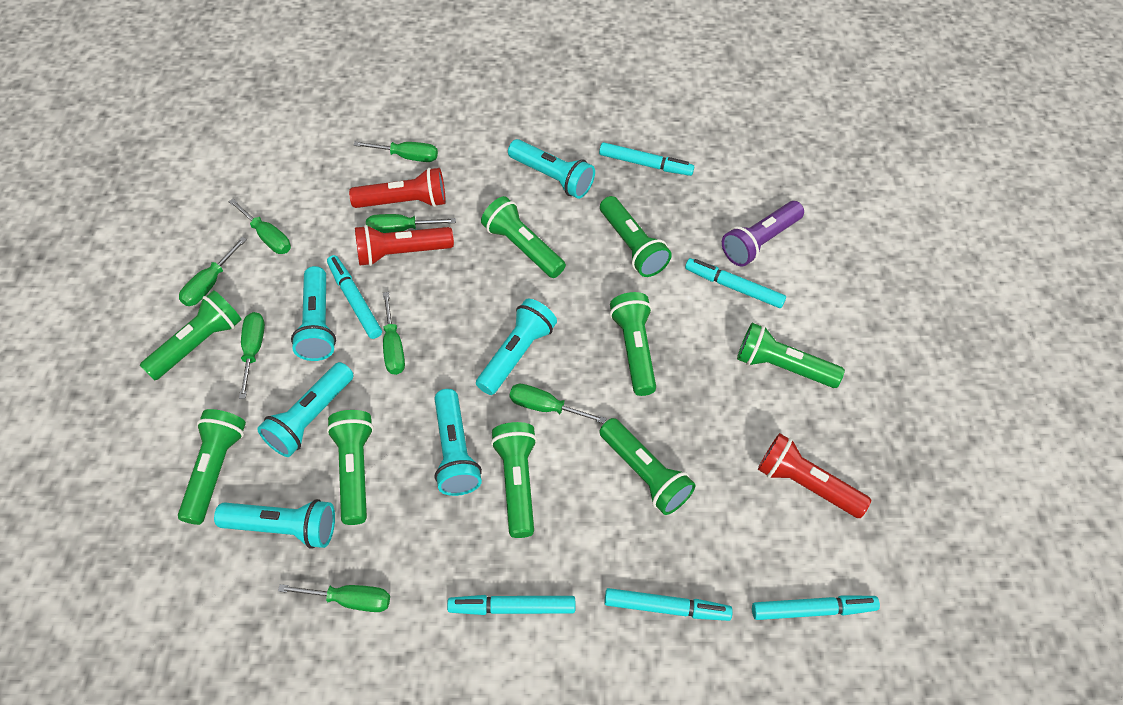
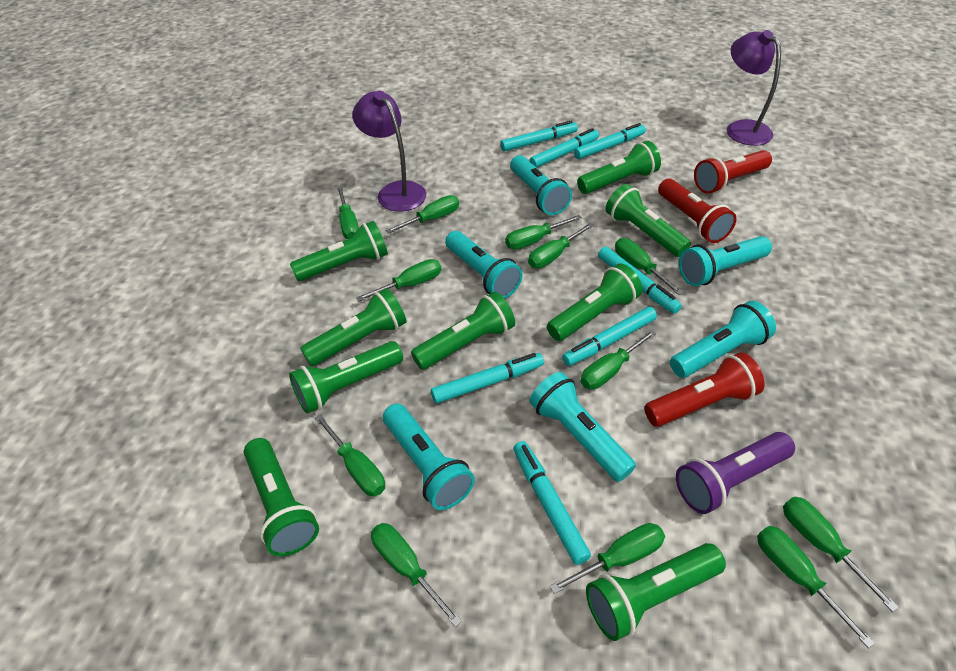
green screwdriver: [179,237,247,306] [229,199,291,254] [239,312,265,399] [278,584,390,612] [353,141,438,162] [366,214,456,233] [383,292,405,375] [509,384,607,424] = 8 -> [315,414,385,496] [337,187,359,239] [356,259,441,302] [371,523,462,627] [386,195,459,234] [505,215,582,250] [528,223,594,268] [550,523,665,594] [581,330,657,389] [615,238,683,295] [757,526,875,648] [783,496,899,612] = 12
purple lamp: none = 0 -> [352,91,426,212] [727,30,781,146] = 2
turquoise marker: [327,255,382,339] [447,595,575,615] [599,142,694,176] [604,588,733,621] [685,258,786,308] [752,595,880,620] = 6 -> [431,353,544,403] [500,121,578,152] [513,441,591,565] [529,128,599,168] [562,307,657,366] [574,123,646,159] [598,247,682,314] = 7

